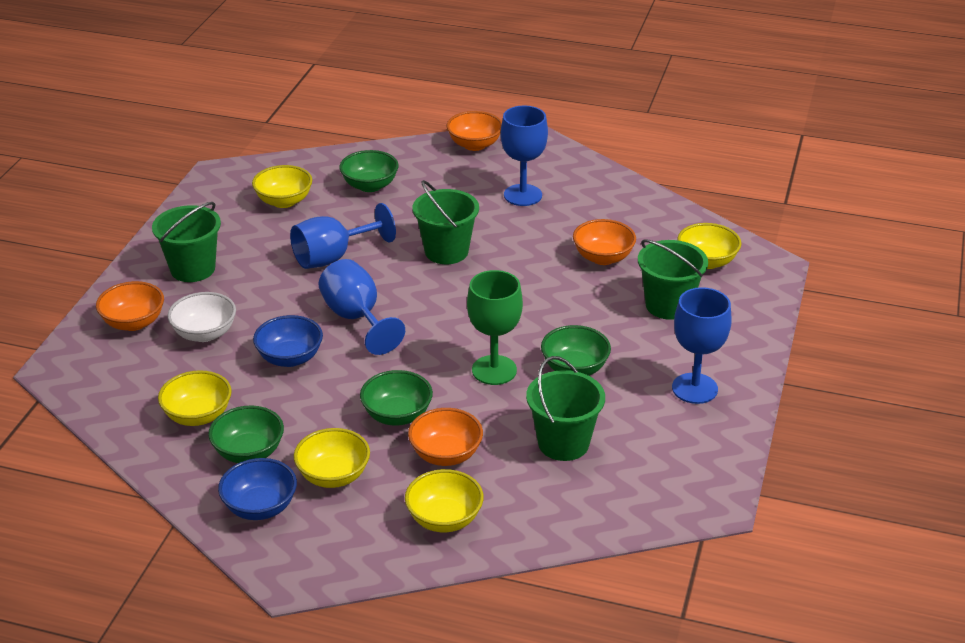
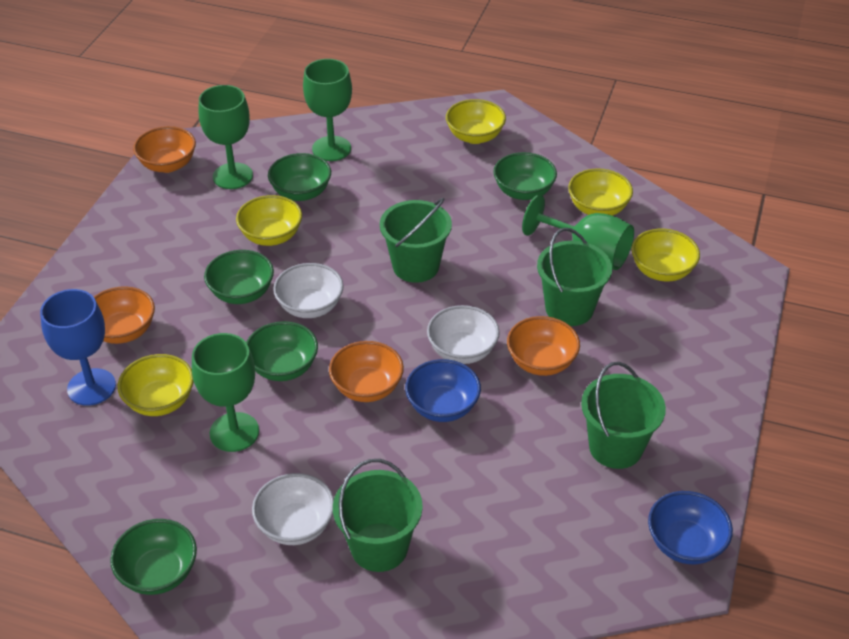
blue goblet: [290,203,396,269] [319,259,405,355] [501,106,548,206] [672,287,732,404] = 4 -> [40,289,116,406] = 1
green bowl: [208,406,284,463] [339,150,399,192] [360,370,433,426] [541,325,611,376] = 4 -> [110,519,197,595] [204,250,274,304] [246,321,318,381] [268,153,331,201] [493,152,557,200] = 5
green goblet: [467,270,523,385] = 1 -> [192,333,259,452] [199,85,253,189] [303,59,352,161] [522,195,634,270] = 4
white bowl: [167,292,236,342] = 1 -> [252,473,334,545] [273,263,344,318] [427,305,500,364] = 3

